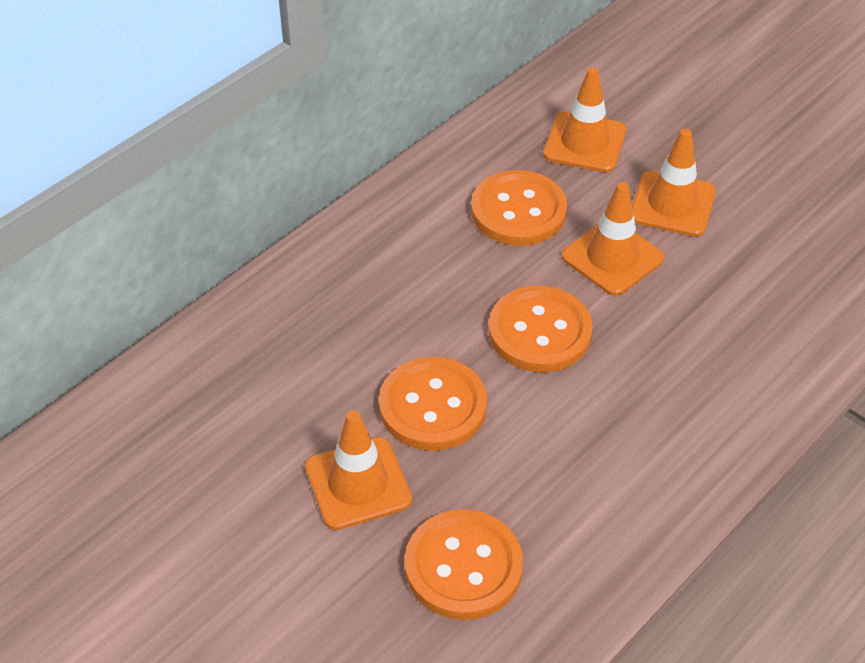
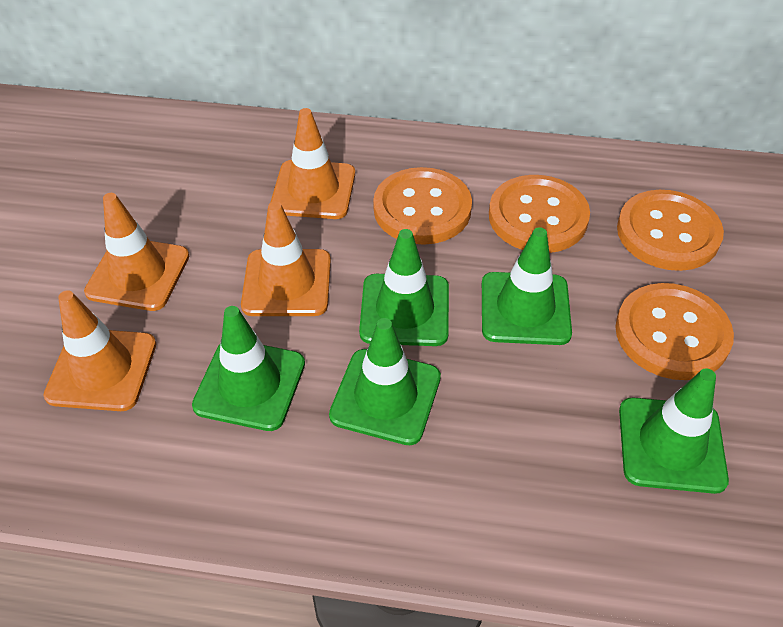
green traffic cone: none = 0 -> [192,306,305,431] [329,318,441,445] [359,229,449,346] [482,227,572,345] [619,368,729,494] = 5

